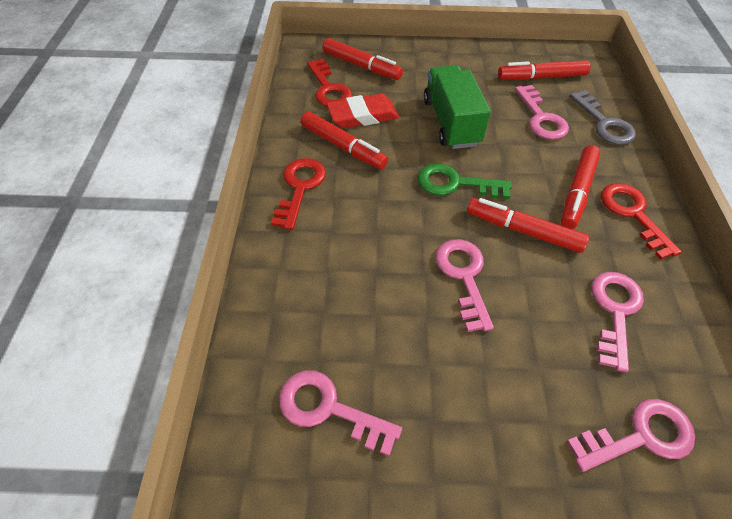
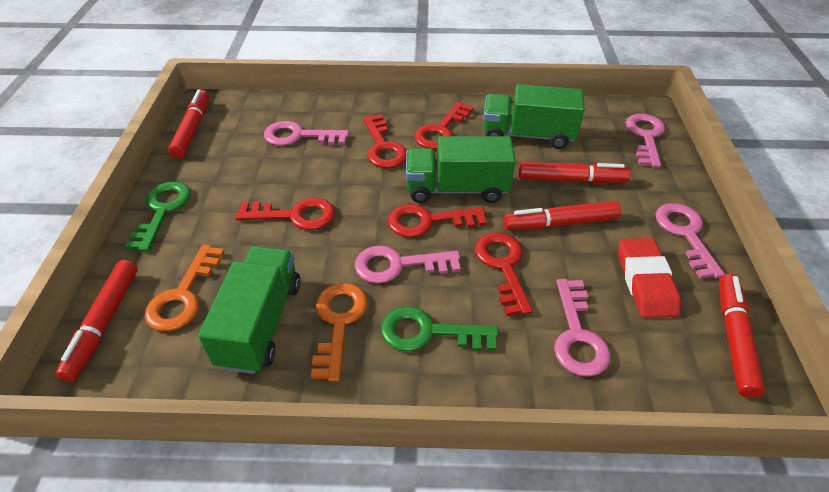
green key: [418,163,512,199] = 1 -> [125,181,191,252] [381,306,499,351] = 2
green truck: [424,65,491,149] = 1 -> [198,246,300,374] [406,136,516,203] [483,84,585,149] = 3
grey key: [569,90,636,145] = 1 -> none = 0
orange key: none = 0 -> [145,245,225,331] [311,283,368,382] = 2
red key: [271,158,326,230] [307,59,352,107] [601,183,682,260] = 3 -> [235,198,335,230] [363,115,407,168] [388,204,487,237] [414,102,473,149] [475,232,533,316] = 5

